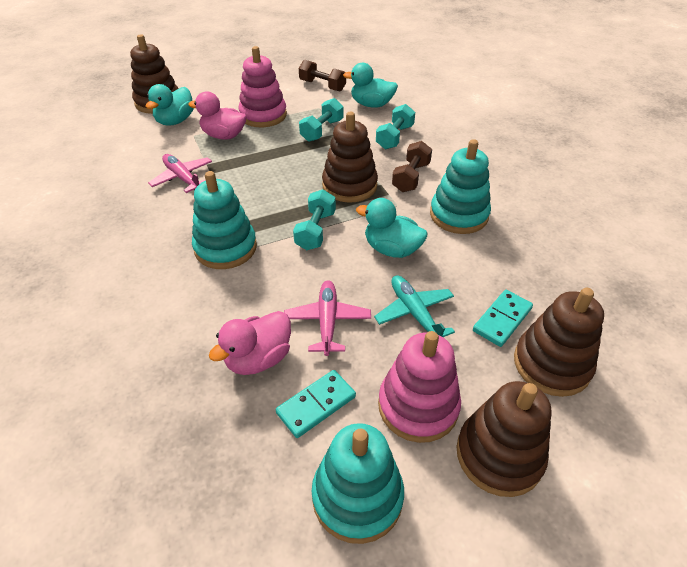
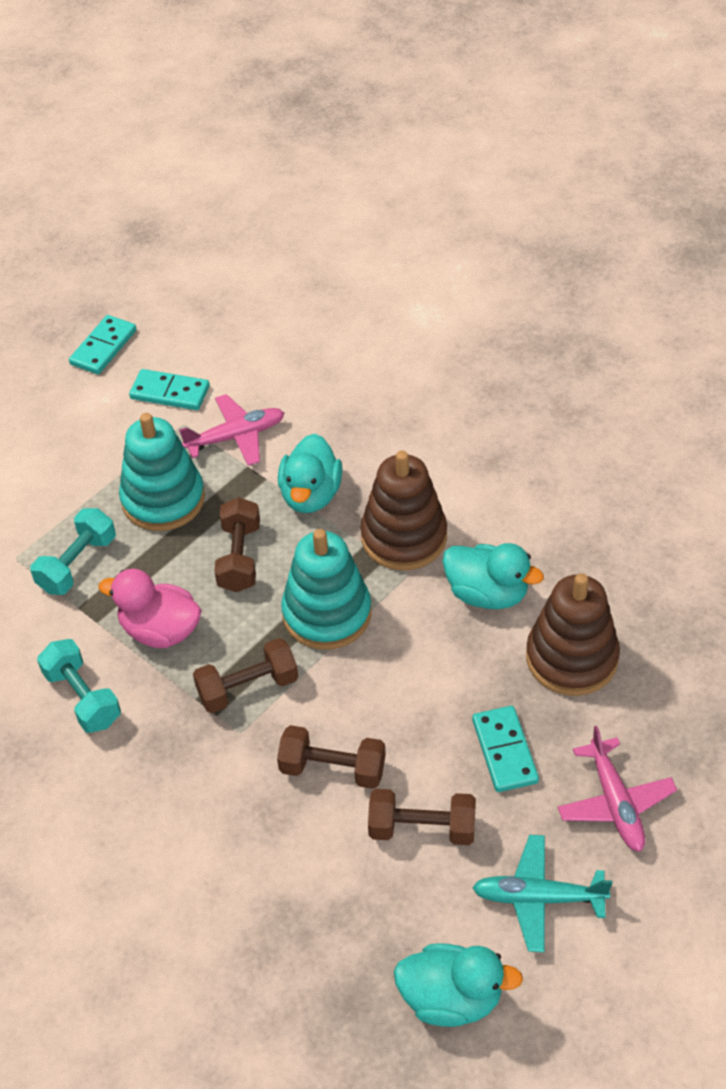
brown dumbbell: [299,60,346,91] [392,141,432,192] = 2 -> [193,638,298,713] [214,497,260,592] [277,725,386,789] [368,789,476,845] = 4
brown stacking toy: [130,34,179,114] [322,112,378,203] [456,381,552,497] [514,288,604,397] = 4 -> [361,450,447,570] [526,573,620,696] = 2
pink duck: [188,91,247,140] [209,311,291,375] = 2 -> [98,569,202,648] = 1
pink stacking toy: [239,46,287,127] [378,331,461,443] = 2 -> none = 0
turquoise domino: [276,370,356,438] [473,290,533,347] = 2 -> [69,315,136,374] [129,369,210,410] [472,706,539,792] = 3
turquoise dumbbell: [293,189,336,250] [299,98,343,142] [376,104,415,149] = 3 -> [30,508,116,595] [37,639,121,733] = 2
turquoise stacking toy: [192,171,257,269] [311,423,404,544] [430,139,491,234] = 3 -> [119,413,205,531] [281,529,371,650] = 2

